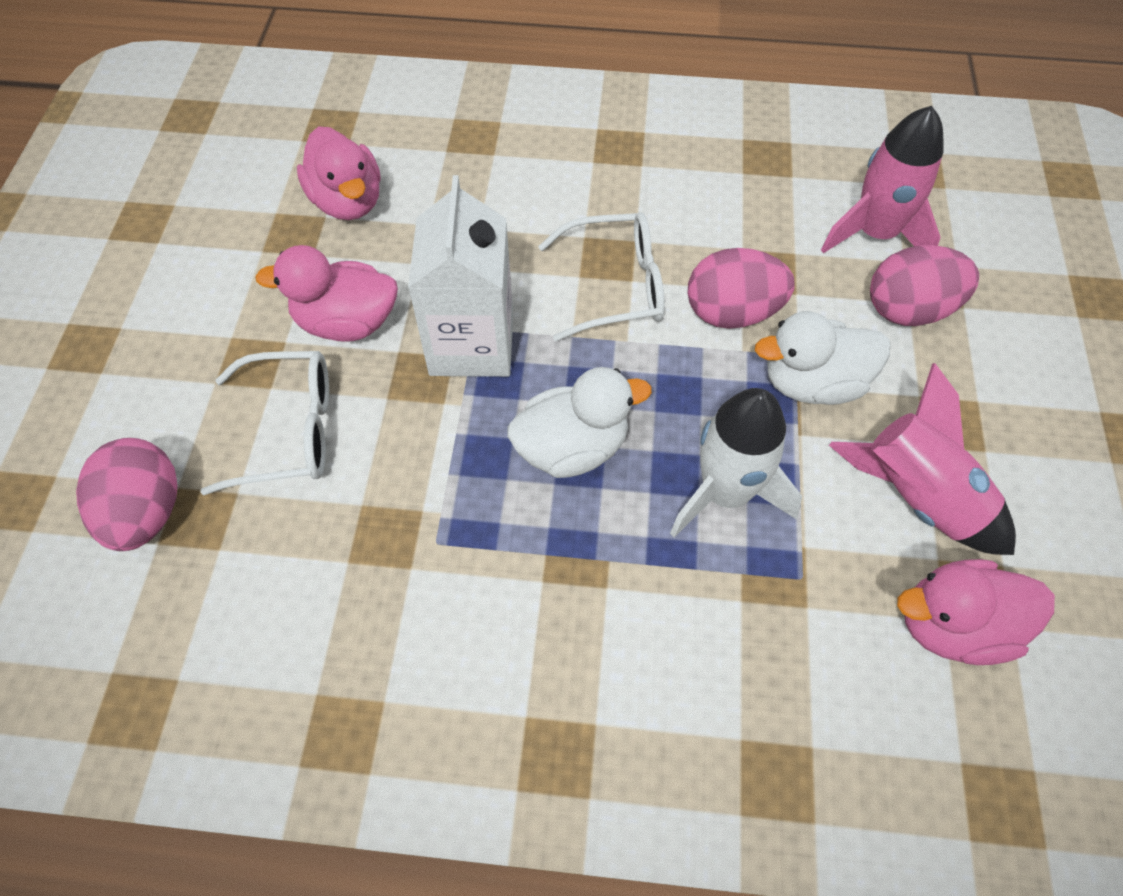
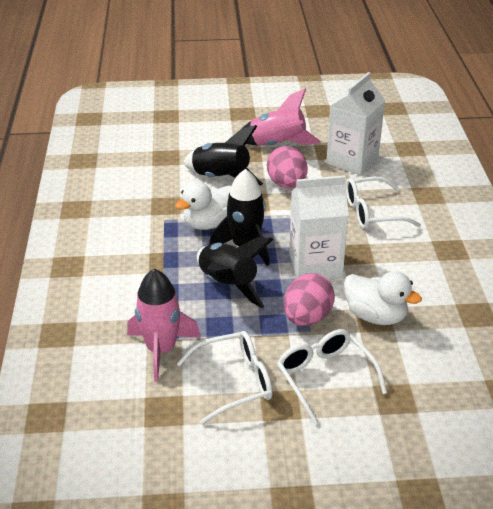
black rocket: none = 0 -> [183,125,263,185] [197,237,273,308] [209,169,269,266] = 3
pink duck: [255,245,398,342] [297,126,381,220] [897,559,1055,665] = 3 -> none = 0
pink egg: [76,438,178,551] [688,248,795,329] [870,245,979,326] = 3 -> [267,146,308,189] [284,273,335,326] = 2
white carton: [408,175,513,377] = 1 -> [289,176,349,279] [326,72,385,175] = 2
white glasses: [200,351,329,495] [538,212,664,341] = 2 -> [177,331,273,424] [277,329,387,424] [346,177,421,229] = 3
white rocket: [670,388,802,538] = 1 -> none = 0

